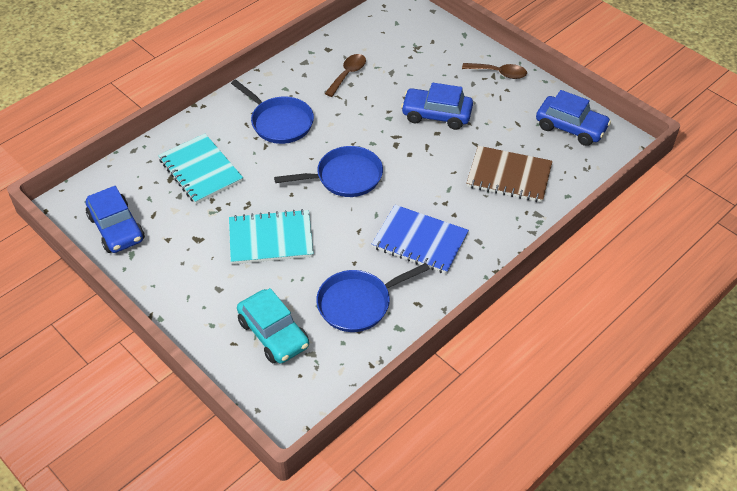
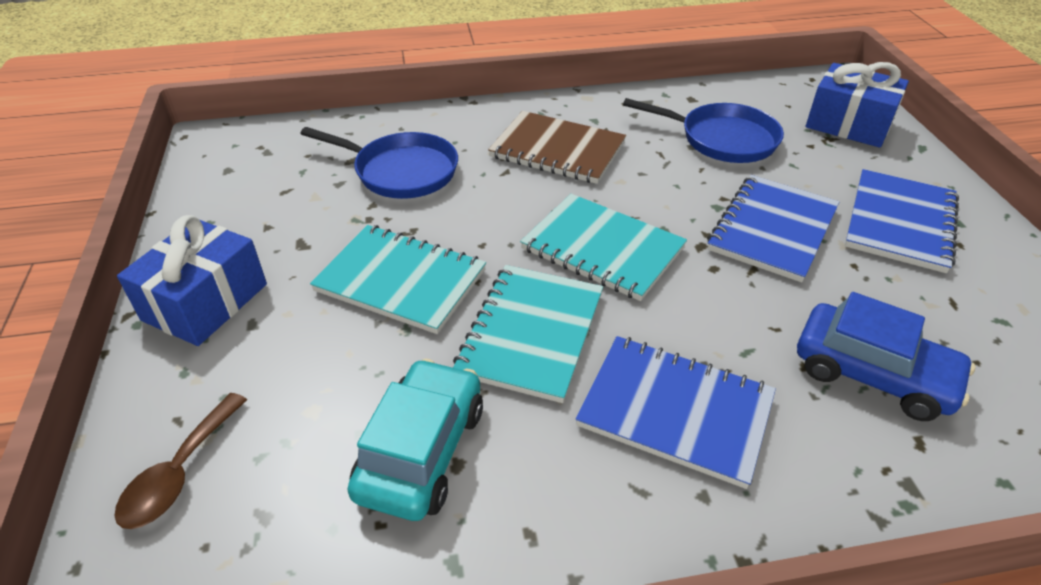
blue car: [86,186,145,253] [401,83,473,130] [536,90,611,146] = 3 -> [797,292,975,421] = 1
blue gift: none = 0 -> [117,215,267,346] [806,62,909,148] = 2
blue notebook: [372,205,469,274] = 1 -> [575,336,776,489] [707,175,839,282] [845,169,959,273] = 3
blue pan: [231,80,314,144] [274,146,383,197] [316,263,430,332] = 3 -> [300,127,458,199] [623,98,784,163] = 2
brown spoon: [325,54,366,97] [462,63,527,79] = 2 -> [114,393,247,529] = 1
turquoise notebook: [158,134,243,204] [229,209,314,264] = 2 -> [310,225,486,334] [453,265,603,403] [520,194,687,301] = 3

